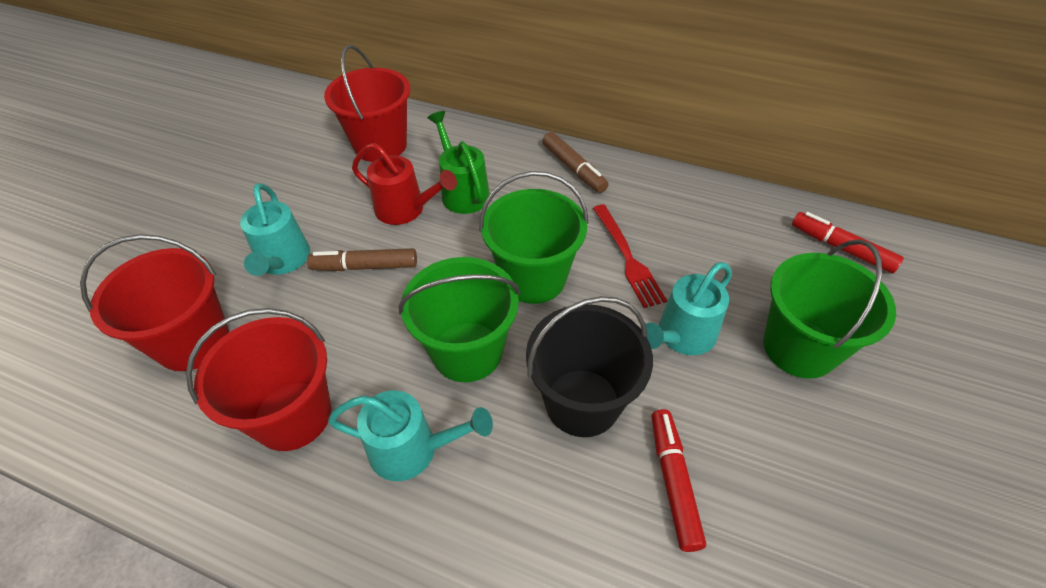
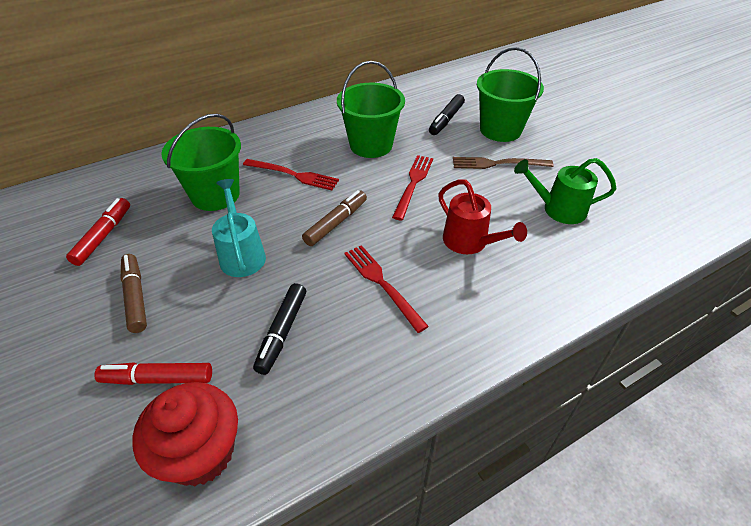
black bucket: [526,296,653,437] = 1 -> none = 0
black marker: none = 0 -> [253,283,306,375] [429,94,465,135] = 2
brown fork: none = 0 -> [453,157,554,169] = 1
red bucket: [80,234,229,371] [186,308,331,451] [324,45,410,162] = 3 -> none = 0
red cupcake: none = 0 -> [132,382,238,486] = 1
red fork: [593,204,667,308] = 1 -> [243,159,339,191] [344,245,429,333] [392,155,433,221] = 3
turquoise watering can: [240,183,310,276] [328,390,493,481] [640,262,732,355] = 3 -> [212,179,266,277] = 1

